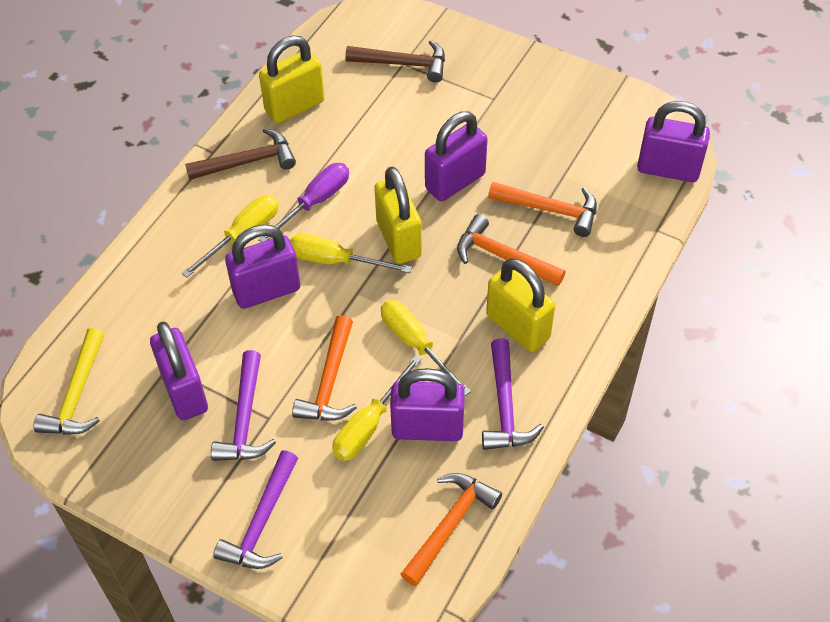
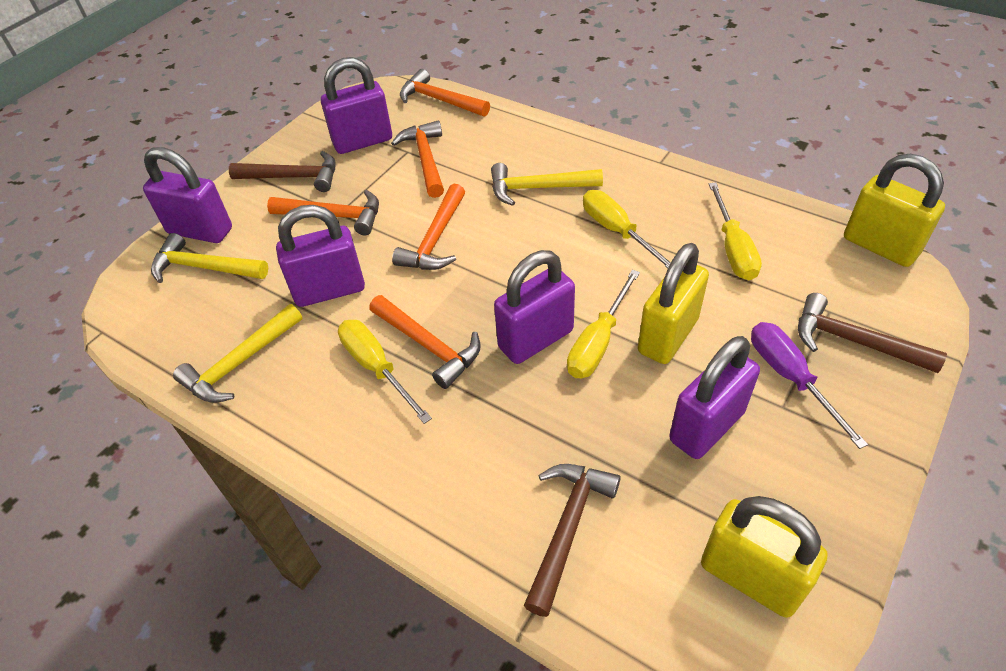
brown hammer: [185,128,296,180] [345,40,445,83] = 2 -> [229,151,336,192] [524,464,621,617] [798,293,947,373] = 3
orange hammer: [292,315,357,420] [400,473,502,586] [457,214,566,286] [488,182,597,237] = 4 -> [267,190,379,235] [369,295,481,389] [391,120,444,198] [392,184,465,270] [400,69,490,117] = 5
purple hammer: [211,350,276,461] [213,450,298,569] [482,338,544,450] = 3 -> none = 0
yellow hammer: [34,328,104,435] = 1 -> [151,233,268,283] [173,304,302,403] [491,163,603,206] = 3

